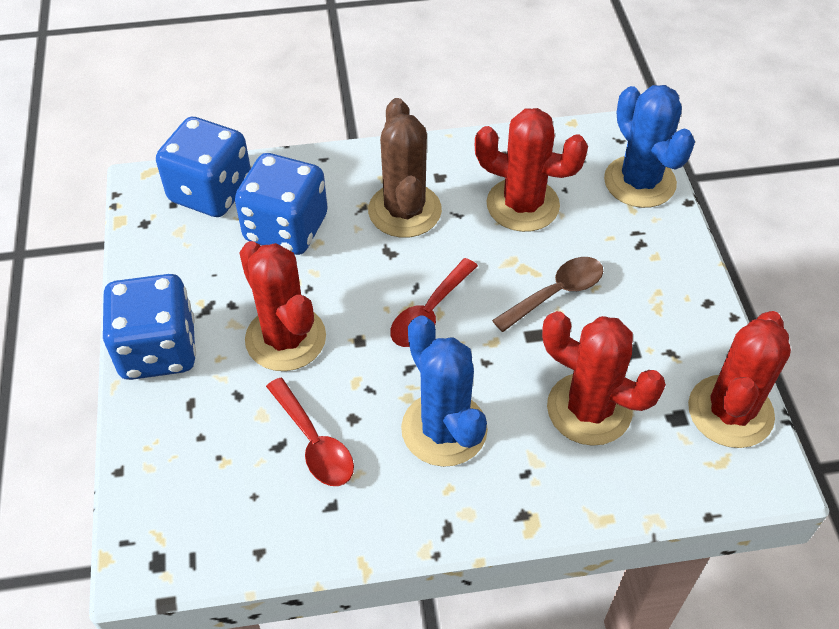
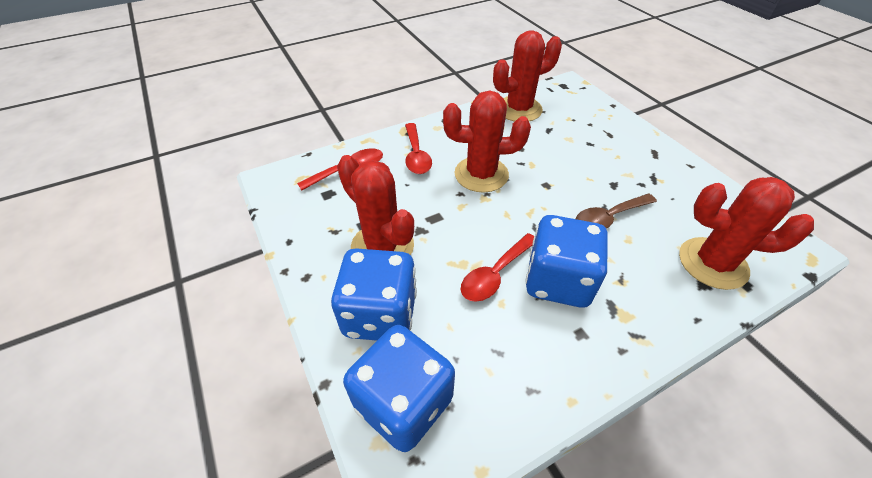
blue cactus: [401,315,488,467] [604,85,695,208] = 2 -> none = 0
brown cactus: [368,98,442,238] = 1 -> none = 0
red spoon: [266,378,354,486] [390,258,478,347] = 2 -> [297,148,383,191] [405,123,432,174] [461,233,535,302] = 3

